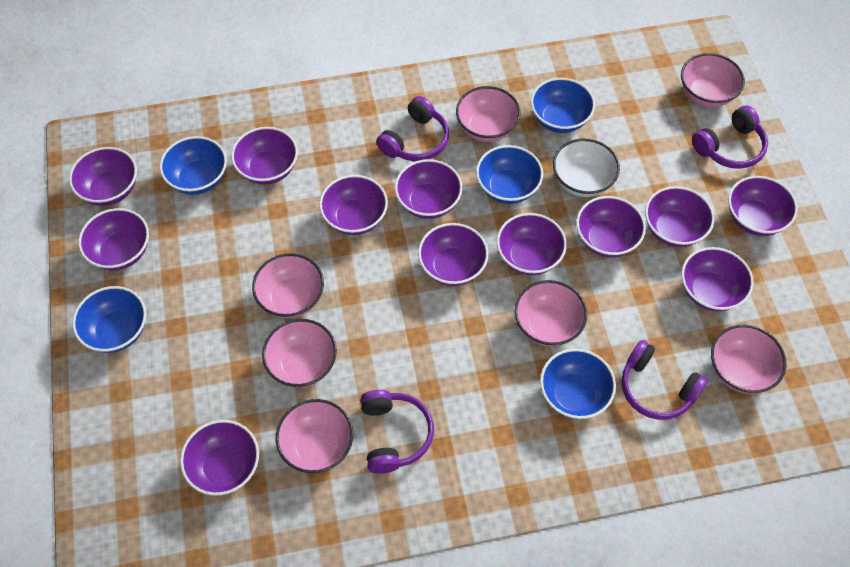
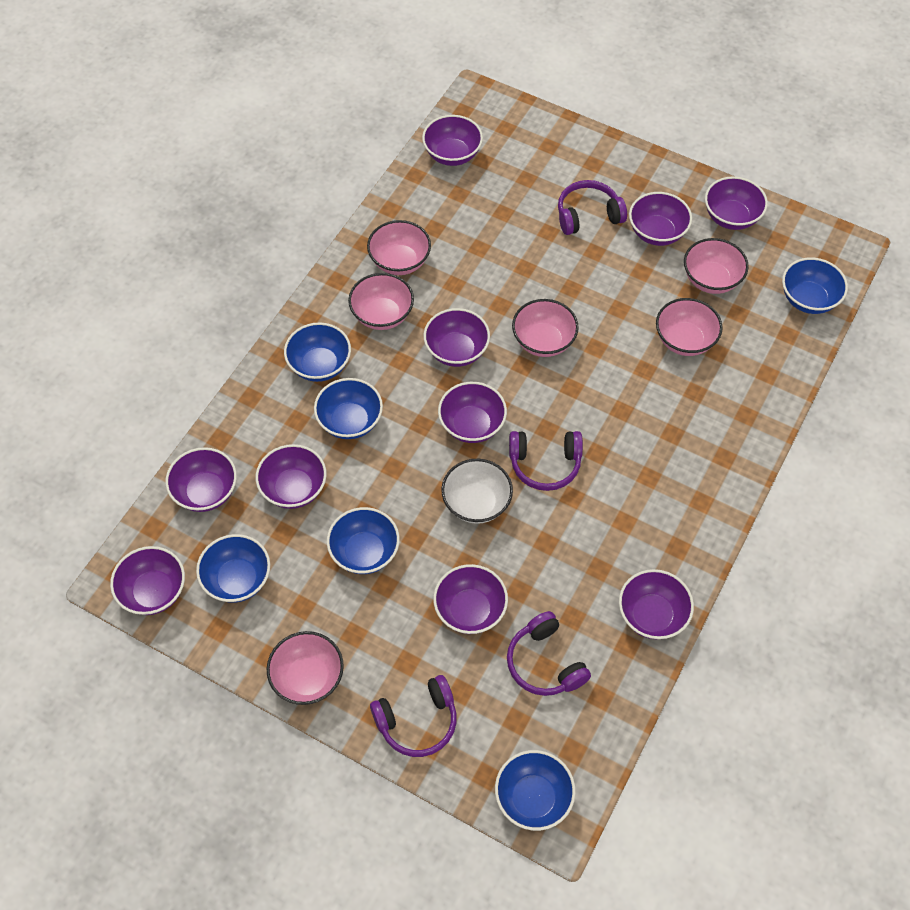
blue bowl: [72,286,146,353] [160,136,227,195] [476,145,543,204] [531,78,595,133] [540,349,616,419] = 5 -> [196,534,270,603] [284,322,351,382] [314,378,383,439] [327,507,400,574] [495,750,576,831] [782,258,848,314] = 6
pink bowl: [252,253,324,318] [262,319,337,387] [276,399,353,473] [456,86,521,142] [514,280,587,347] [681,53,745,107] [711,325,787,394] = 7 -> [267,631,344,705] [348,273,414,330] [367,220,431,275] [512,299,579,357] [656,298,723,356] [684,238,749,294] = 6
purple bowl: [69,147,137,206] [78,208,149,270] [180,420,259,496] [231,127,298,185] [319,175,388,235] [395,159,463,219] [418,223,489,286] [497,213,567,275] [576,196,646,257] [645,186,714,247] [681,247,754,312] [728,176,798,236] = 12 -> [110,546,185,615] [165,447,237,512] [256,444,327,509] [422,115,483,166] [424,308,490,367] [433,564,508,634] [438,382,507,443] [619,569,694,639] [629,192,692,246] [705,176,768,230] = 10

